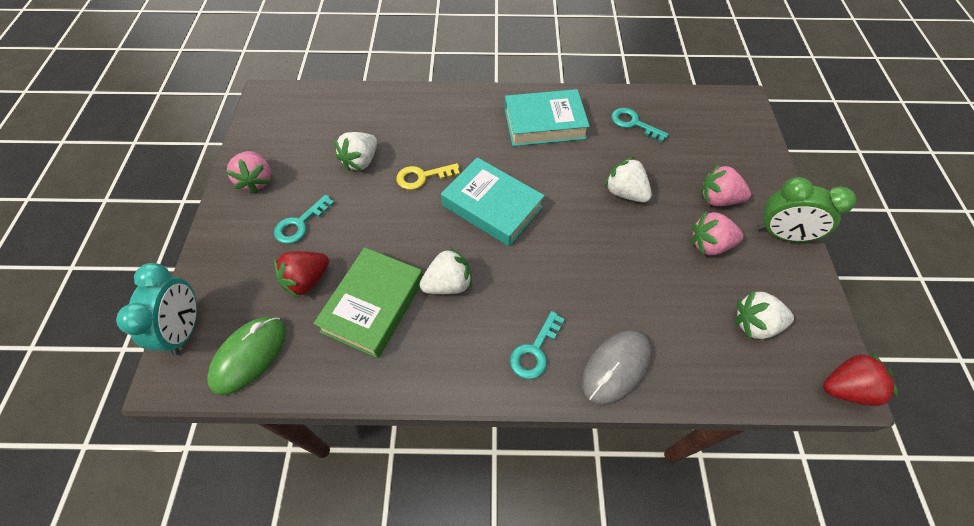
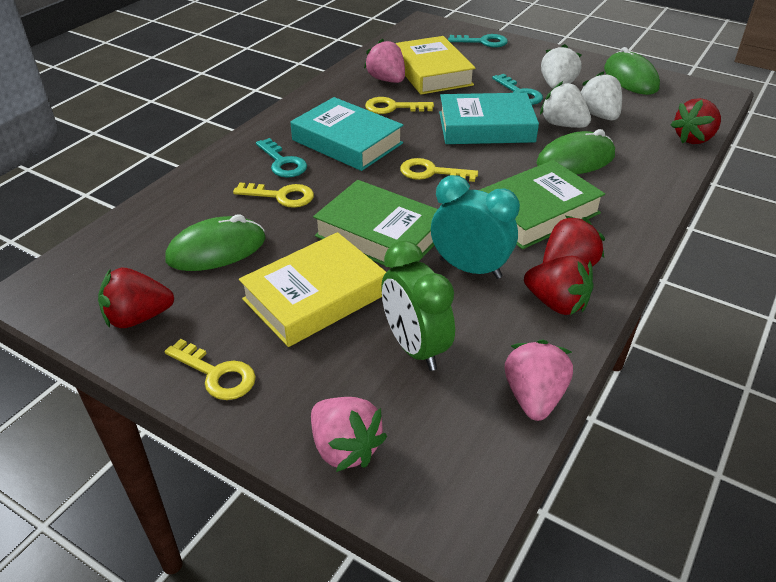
green book: [313,247,423,358] = 1 -> [313,180,438,268] [479,160,605,249] = 2
green mouse: [207,316,286,395] = 1 -> [165,215,266,271] [536,129,615,174] [604,47,660,95] = 3
grey mouse: [582,330,651,405] = 1 -> none = 0
red strawberry: [274,251,329,298] [823,353,898,406] = 2 -> [98,268,174,328] [524,256,594,315] [543,216,605,267] [671,98,721,144] = 4
white strawberry: [334,132,377,171] [420,247,472,294] [605,157,652,202] [735,290,794,339] = 4 -> [540,81,591,128] [541,44,582,89] [581,71,622,120] = 3
yellow book: none = 0 -> [239,232,386,347] [395,36,475,94] = 2
yellow key: [396,163,460,190] = 1 -> [165,339,256,400] [233,183,314,208] [365,97,434,114] [400,158,478,182] = 4

